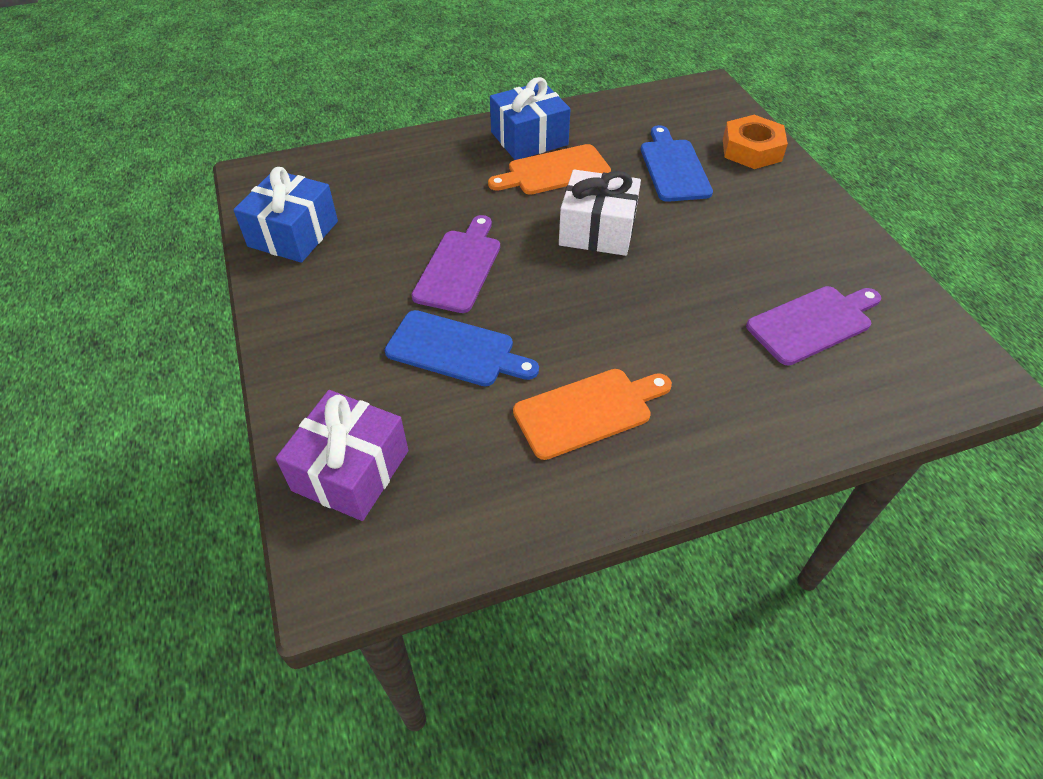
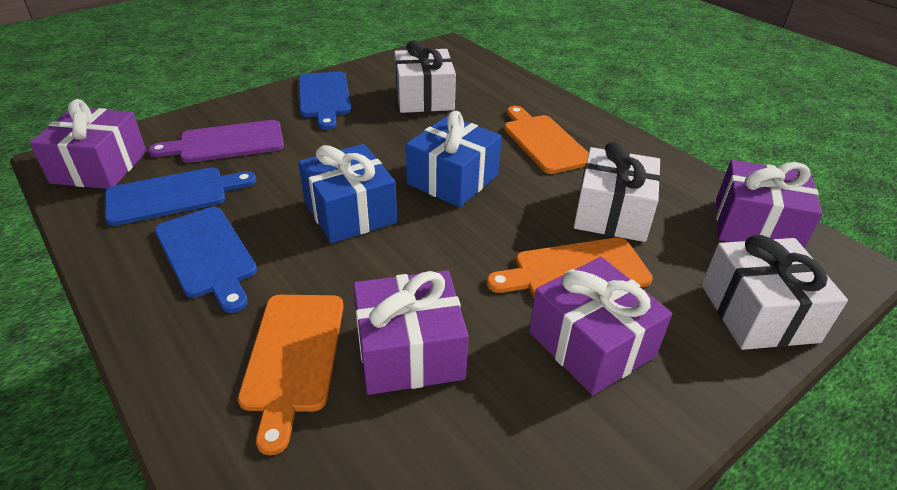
blue cutting board: [385,310,539,386] [641,125,713,202] = 2 -> [105,167,256,226] [154,207,257,313] [298,71,351,130] = 3
orange cutting board: [488,144,611,195] [513,369,672,460] = 2 -> [238,295,344,455] [487,237,653,298] [504,106,589,174] = 3
orange nut: [723,115,788,169] = 1 -> none = 0
purple cutting board: [412,215,500,313] [746,286,881,365] = 2 -> [148,120,284,163] = 1
purple gift: [276,390,408,521] = 1 -> [29,99,147,189] [353,270,469,395] [529,257,672,395] [716,160,823,249] = 4
white gift: [559,170,641,256] = 1 -> [394,40,456,113] [574,142,661,242] [702,235,848,350] = 3

